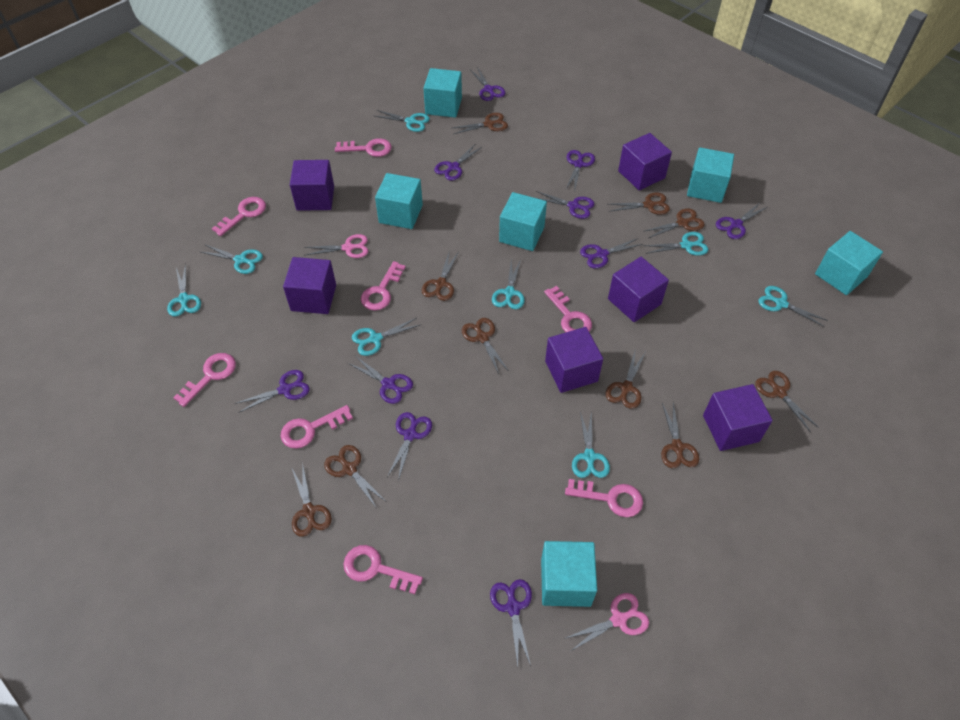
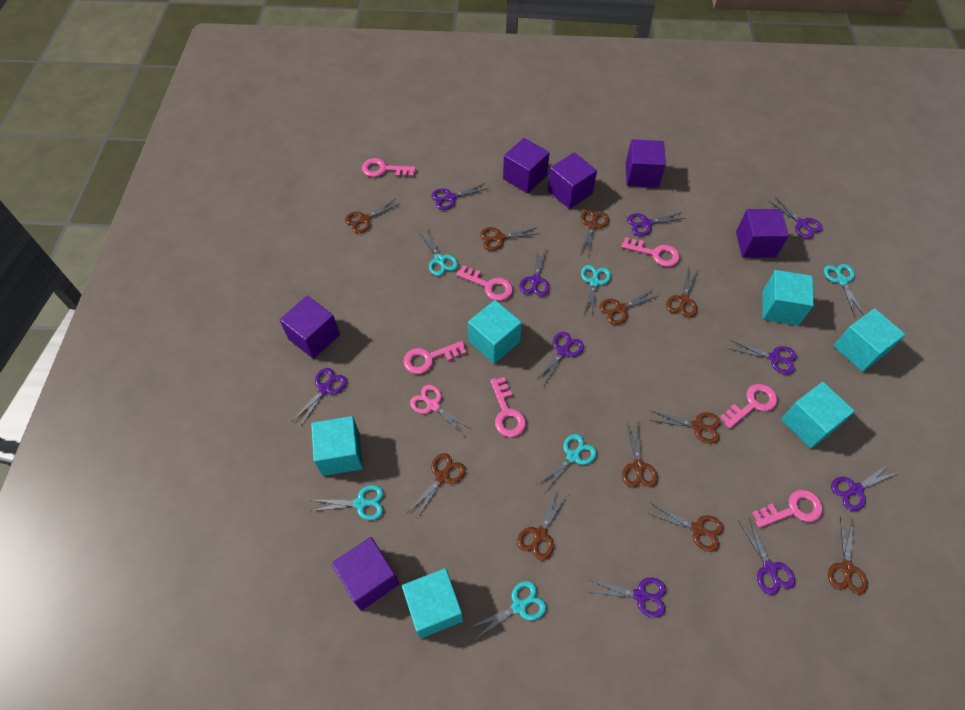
brown scissors: [292,467,332,537] [324,445,387,507] [422,250,458,301] [452,113,508,134] [462,318,508,374] [606,348,645,409] [609,193,670,215] [645,209,705,238] [661,402,699,468] [755,371,819,431] = 10 -> [345,199,401,234] [408,453,466,520] [480,227,540,251] [517,491,568,560] [580,209,609,253] [599,289,660,325] [622,422,658,488] [647,503,724,552] [650,411,720,444] [666,268,698,317] [828,516,868,595] = 11
pink key: [173,353,236,407] [212,197,266,236] [280,405,353,449] [335,138,392,157] [343,545,423,594] [361,261,406,311] [544,286,592,332] [565,479,643,517] = 8 -> [362,158,416,177] [403,341,467,374] [456,265,513,301] [490,377,526,437] [621,237,680,267] [719,384,777,429] [752,490,823,528] = 7
pink scissors: [304,234,368,258] [564,593,649,651] = 2 -> [410,385,471,435] = 1
turquoise scissors: [167,264,201,317] [201,244,263,274] [352,318,420,356] [375,110,430,132] [492,259,525,309] [572,410,610,478] [643,232,708,256] [758,286,828,327] = 8 -> [312,485,384,520] [420,229,458,276] [469,581,546,640] [537,434,597,492] [581,265,611,313] [824,264,864,315] = 6

